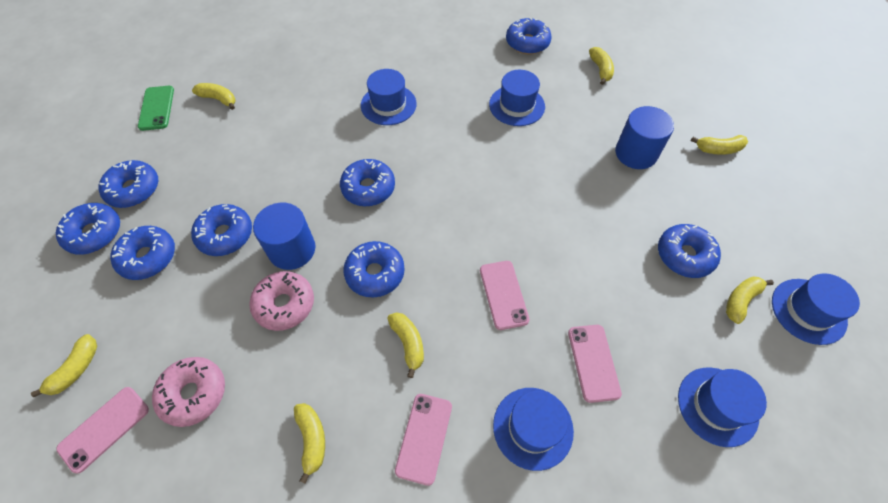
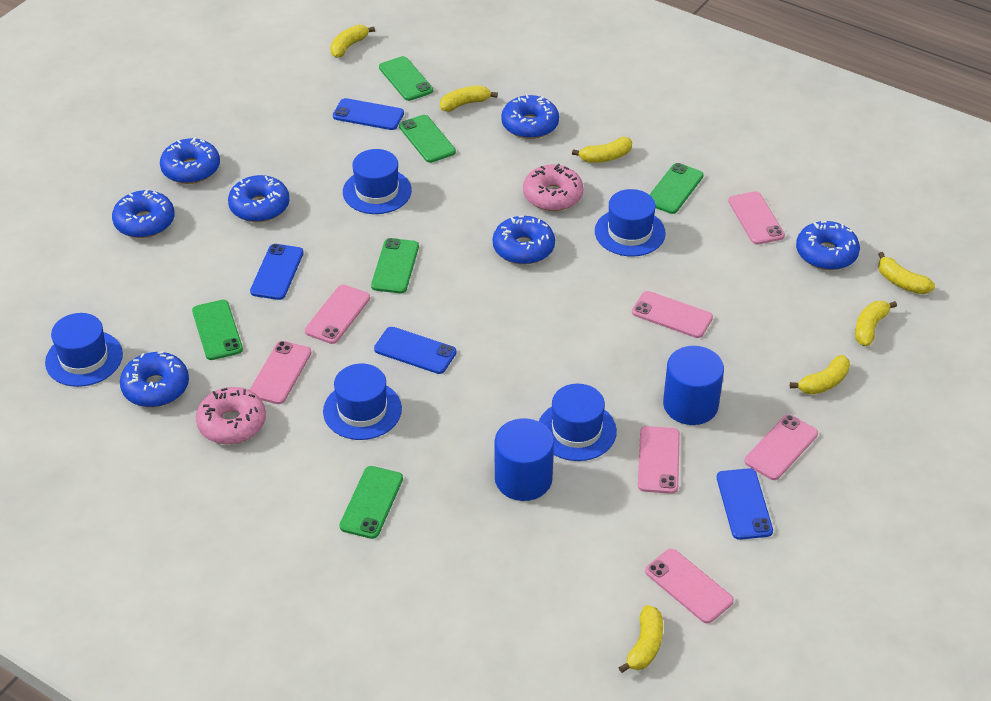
blue donut: [56,203,120,255] [98,160,158,208] [110,226,175,280] [191,204,252,256] [340,159,395,206] [343,241,405,297] [506,18,552,54] [658,224,721,278] = 8 -> [112,189,175,238] [120,351,189,407] [160,137,220,184] [228,175,289,222] [493,216,555,265] [501,95,559,139] [796,221,860,270] = 7
blue phone: none = 0 -> [250,244,304,300] [333,98,404,130] [374,327,456,374] [717,468,773,540] = 4
green phone: [138,86,174,131] = 1 -> [192,300,243,360] [339,466,403,539] [371,238,419,293] [379,56,433,101] [399,115,456,163] [650,163,704,214] = 6
pink phone: [56,387,149,474] [395,394,452,486] [480,261,529,330] [568,325,622,403] = 4 -> [250,341,311,404] [305,285,370,344] [632,291,713,338] [638,426,680,494] [645,549,734,623] [728,191,785,245] [744,414,818,480] = 7

